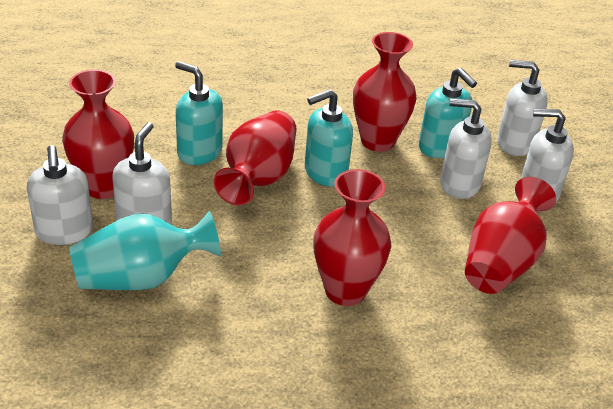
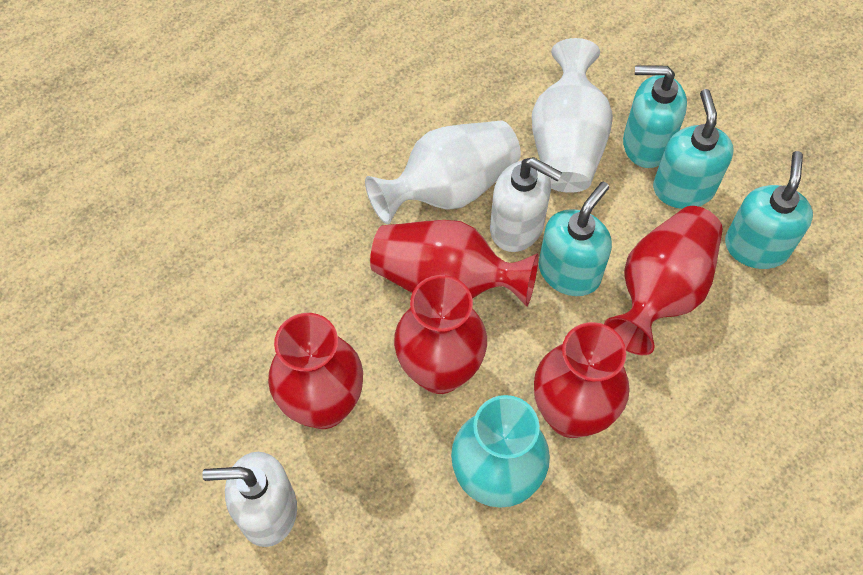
turquoise soap dispenser: [175,61,223,165] [305,89,353,187] [419,68,477,158] = 3 -> [539,182,612,296] [623,66,687,168] [653,89,734,209] [725,151,813,269] = 4
white soap dispenser: [27,145,93,245] [112,122,172,224] [440,98,492,199] [497,60,548,156] [520,109,574,202] = 5 -> [202,452,297,547] [490,157,562,252] = 2
white vase: none = 0 -> [365,120,521,224] [532,38,613,193] = 2

